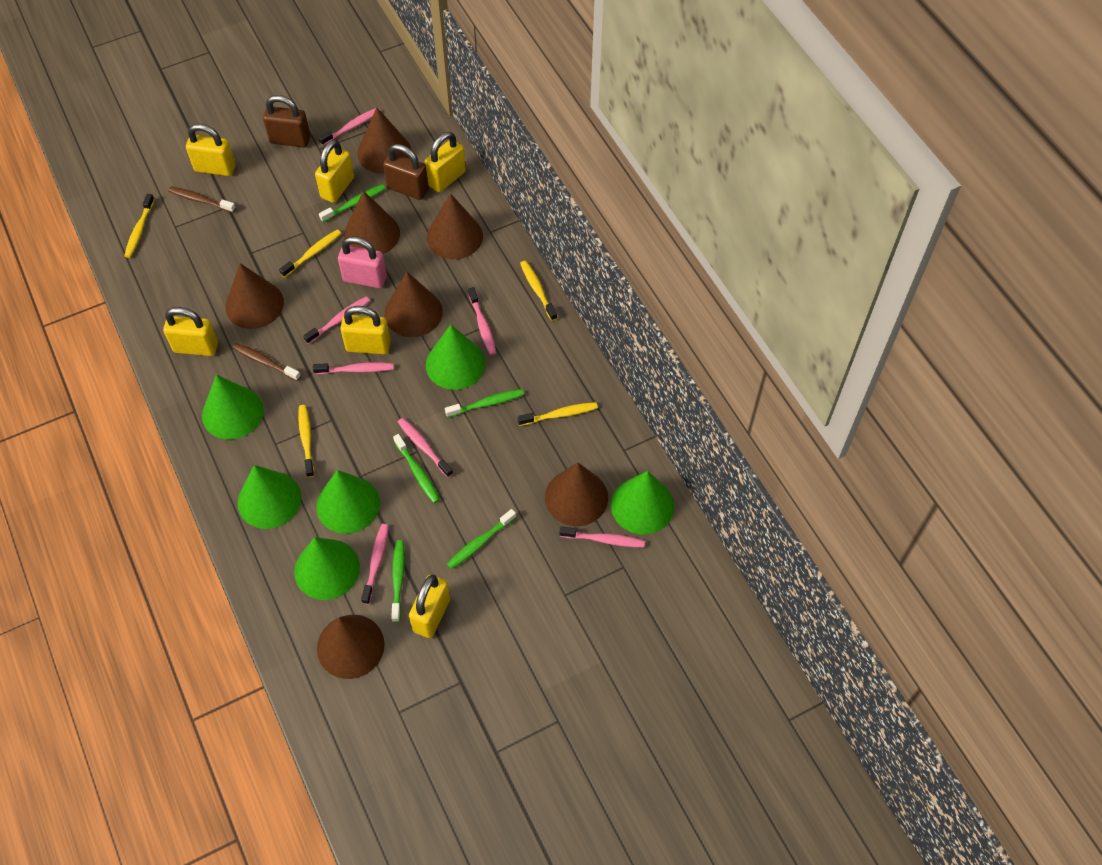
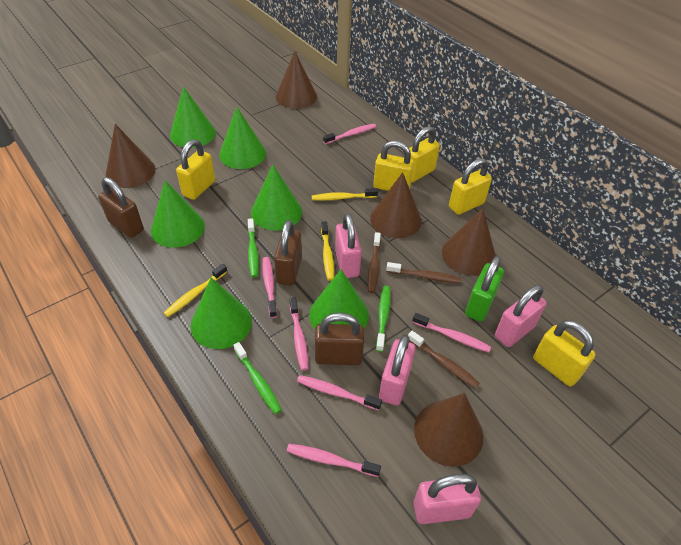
brown cone: [225,263,284,329] [317,615,385,679] [344,191,400,254] [357,107,411,174] [384,272,443,337] [427,193,483,259] [545,463,608,526] = 7 -> [106,124,156,188] [276,51,317,109] [370,172,422,238] [414,393,484,466] [442,208,496,276] = 5
brown padlock: [263,95,310,148] [383,144,429,200] = 2 -> [98,177,144,238] [274,220,302,285] [315,313,364,365] = 3
brown toothbrush: [168,187,236,213] [232,343,301,381] = 2 -> [368,232,381,293] [386,262,461,283] [408,331,480,388] = 3
green padlock: none = 0 -> [465,256,504,322] = 1
green toothbrush: [319,184,386,222] [391,540,405,622] [393,434,440,503] [445,389,524,417] [447,509,516,569] = 5 -> [233,342,282,414] [248,218,259,277] [376,286,391,352] = 3
pink padlock: [338,236,387,288] = 1 -> [335,213,362,278] [379,334,416,405] [414,474,481,524] [495,285,547,347] = 4
pink toothbrush: [303,297,370,344] [313,362,394,374] [318,108,380,146] [361,524,389,604] [398,418,453,477] [468,287,496,355] [559,526,645,547] = 7 -> [262,257,277,318] [287,444,381,477] [290,298,309,371] [297,375,382,410] [323,124,376,144] [412,313,491,353] = 6
yellow padlock: [163,307,218,356] [186,124,236,176] [315,140,354,203] [340,306,390,355] [409,575,450,638] [425,132,466,192] = 6 -> [176,140,215,200] [373,141,414,191] [409,126,440,182] [449,158,492,215] [533,320,596,386] = 5
yellow toothbrush: [124,194,155,258] [279,230,341,278] [298,405,314,478] [518,402,598,426] [520,261,557,321] = 5 -> [164,264,228,317] [312,188,378,201] [321,221,334,281] = 3

